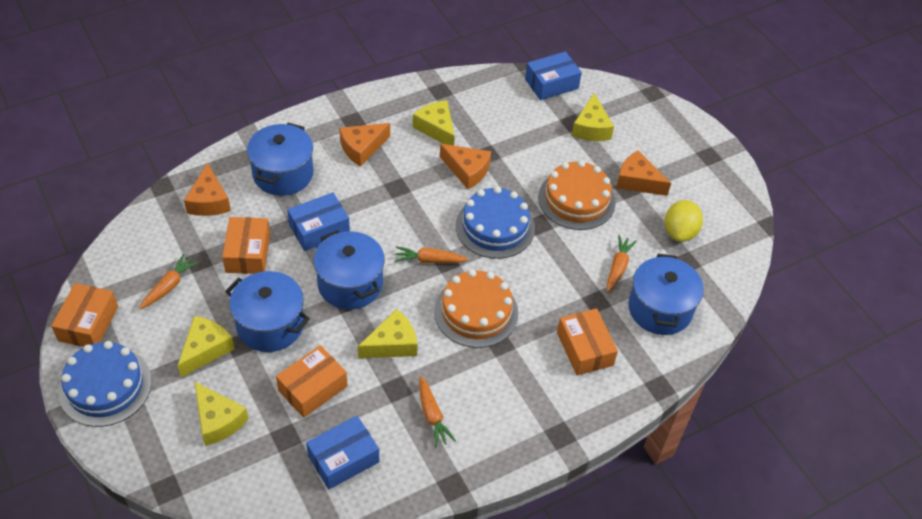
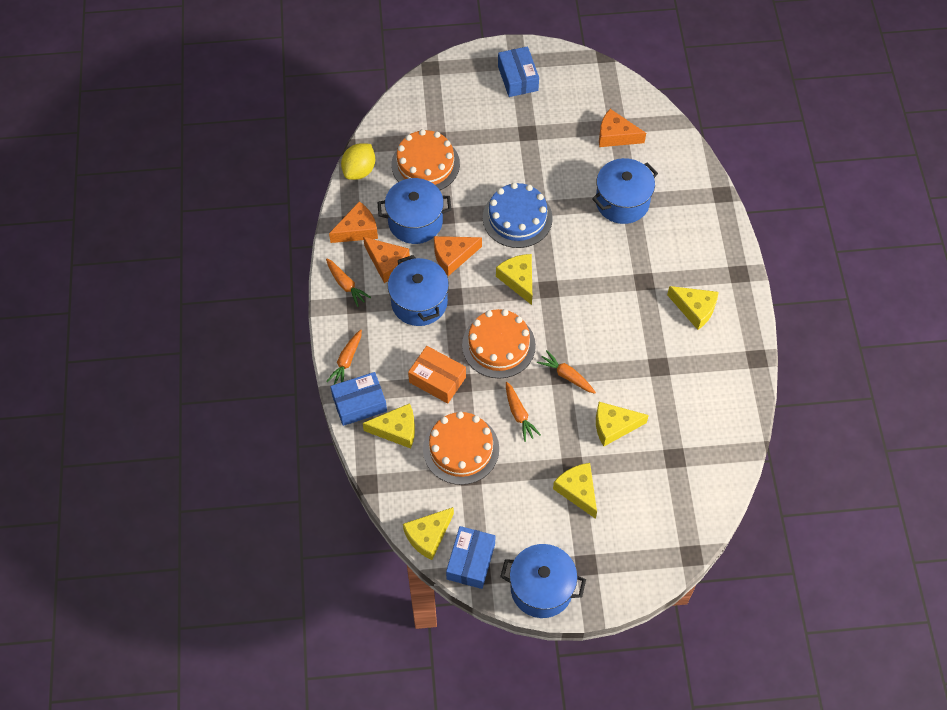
blue cake: [58,341,152,427] [456,186,535,259] = 2 -> [483,182,553,248] = 1
orange box: [51,283,118,347] [222,217,270,274] [276,345,347,418] [557,308,618,375] = 4 -> [408,346,466,404] = 1
orange cake: [434,269,519,348] [538,160,616,230] = 2 -> [392,129,460,190] [423,411,499,485] [462,309,536,379] = 3
yellow cheese: [177,316,235,377] [194,381,248,446] [358,309,418,358] [413,100,455,146] [572,93,614,141] = 5 -> [363,403,415,449] [403,507,454,560] [496,254,532,305] [553,463,597,519] [596,402,649,446] [667,286,719,330] = 6

